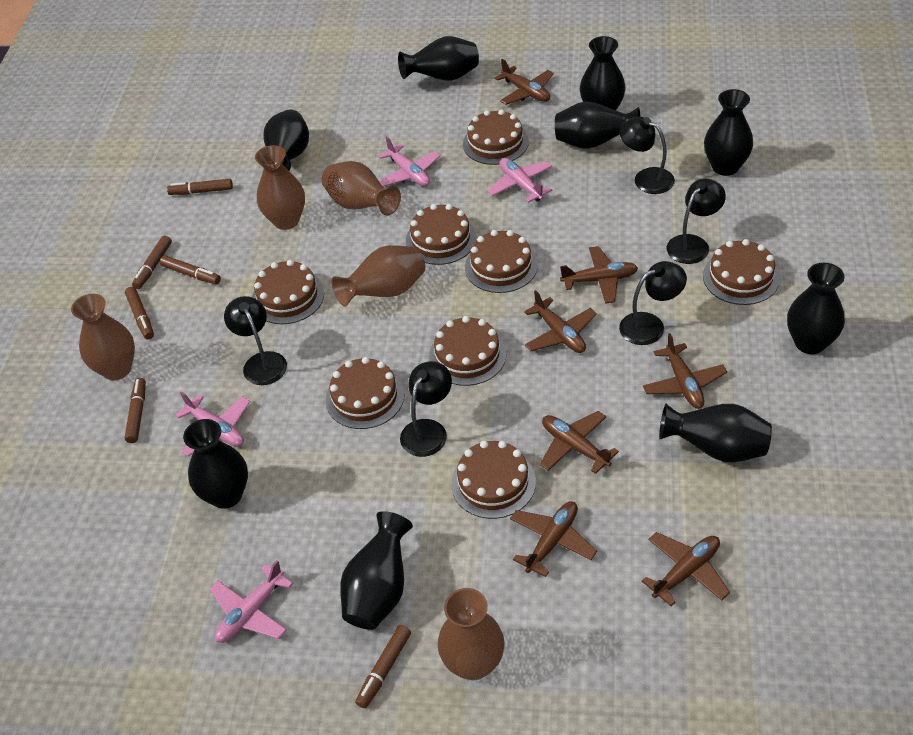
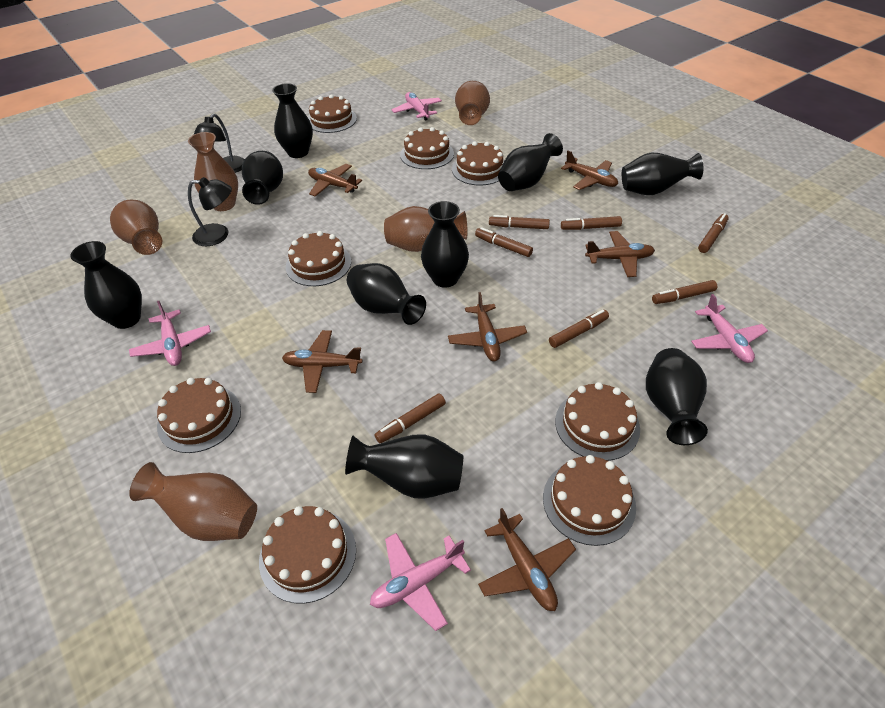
black lamp: [224,296,287,385] [400,361,452,457] [619,117,675,194] [619,261,687,345] [667,178,726,264] = 5 -> [188,177,232,246] [194,113,245,173] = 2
brown marker: [125,287,154,340] [125,378,146,443] [132,236,172,289] [160,255,221,284] [167,179,233,195] [355,625,411,708] = 6 -> [374,393,446,443] [475,227,533,257] [489,215,550,229] [549,310,609,348] [561,216,622,230] [652,280,717,304] [698,213,729,253] = 7
brown plane: [495,59,554,105] [510,501,597,577] [524,290,597,353] [540,411,619,474] [560,246,638,304] [642,532,730,606] [643,333,727,409] = 7 -> [282,330,362,393] [308,164,362,197] [448,292,527,361] [478,508,576,611] [561,151,618,190] [585,231,655,277] = 6

